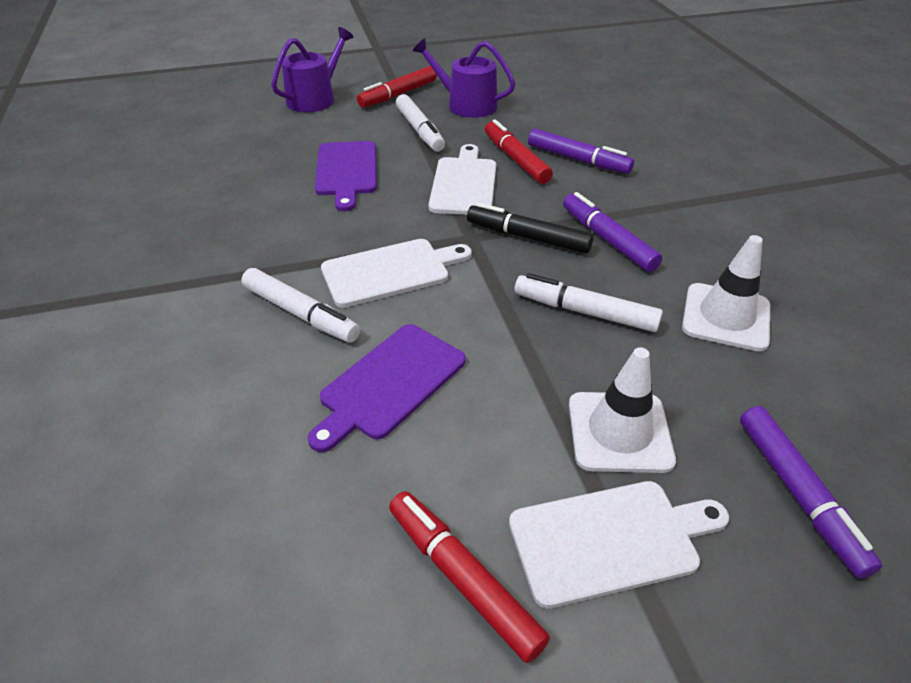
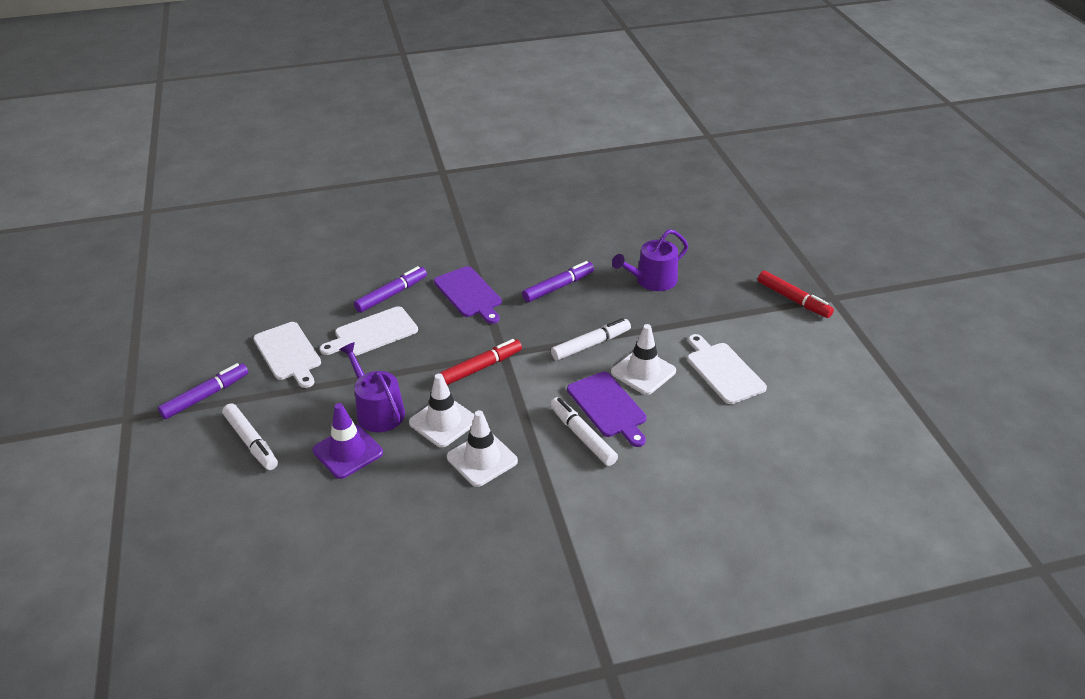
black marker: [467,203,594,253] = 1 -> none = 0
purple traffic cone: none = 0 -> [313,403,383,479] = 1
red marker: [357,66,437,108] [389,491,550,663] [485,119,553,184] = 3 -> [440,339,522,385] [758,271,834,318] = 2
white traffic cone: [569,347,676,473] [682,235,770,351] = 2 -> [409,373,475,447] [447,410,518,487] [611,324,676,395] = 3

